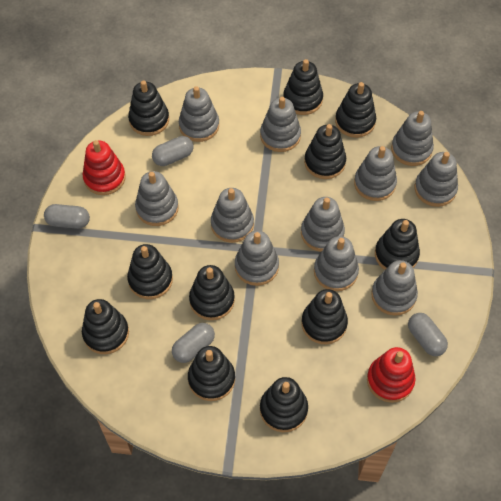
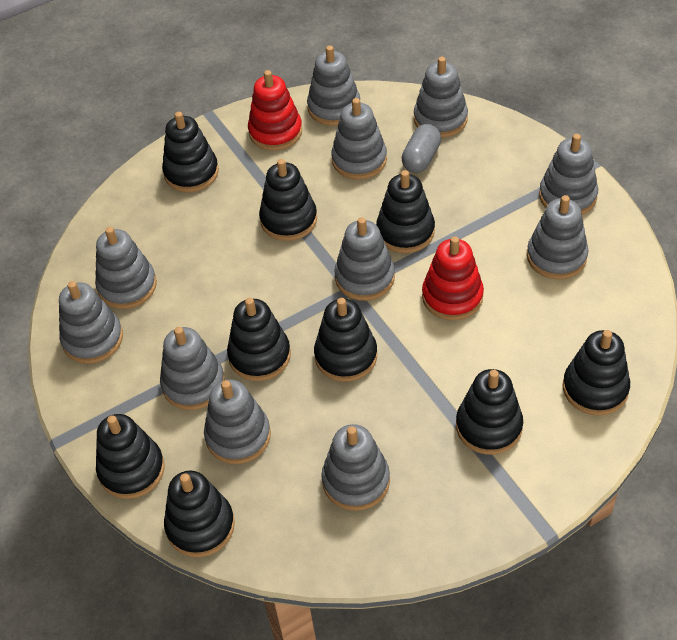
black stacking toy: [82,299,129,354] [127,244,173,299] [128,80,169,136] [188,346,235,401] [189,265,235,320] [260,377,308,432] [283,59,323,115] [301,289,348,344] [304,124,346,179] [335,82,376,138] [375,219,420,270] = 11 -> [96,414,165,499] [162,112,219,192] [164,471,235,557] [227,298,291,381] [259,159,317,241] [314,298,377,382] [376,170,435,253] [456,369,523,455] [563,330,630,416] = 9
grey capsule: [44,204,90,229] [152,136,193,166] [172,323,215,363] [408,313,448,356] = 4 -> [402,124,441,173] = 1

